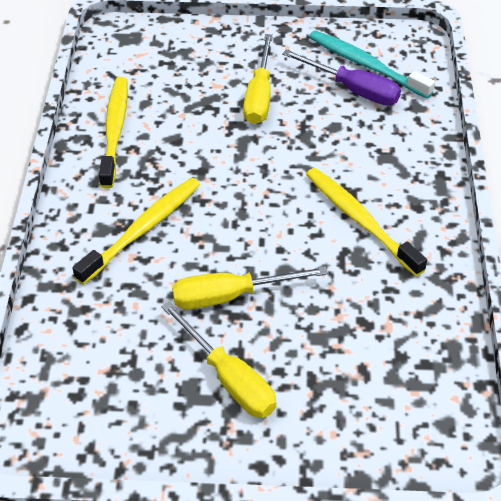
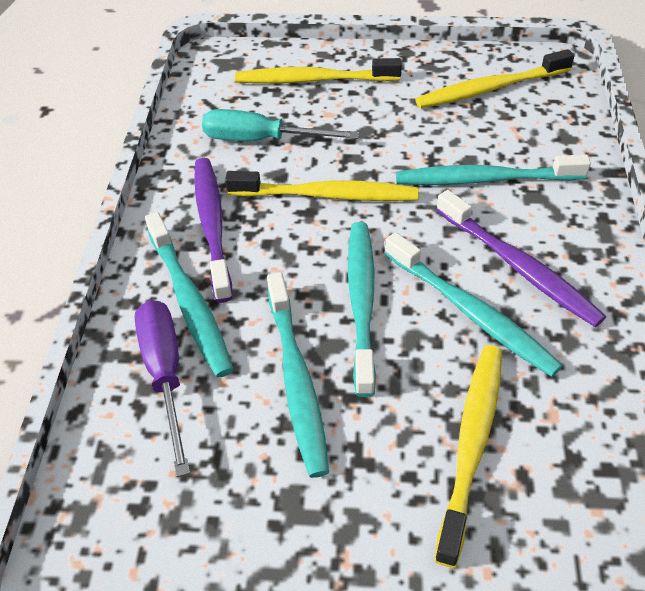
purple toothbrush: none = 0 -> [194,158,233,303] [436,190,606,327] = 2
turquoise screwdriver: none = 0 -> [202,109,359,141] = 1
turquoise toothbrush: [309,30,435,99] = 1 -> [145,212,234,378] [267,272,329,478] [348,222,376,397] [385,232,563,377] [396,155,591,185] = 5
yellow screwdriver: [162,302,277,418] [172,266,328,309] [243,34,273,124] = 3 -> none = 0
yellow toothbrush: [72,178,200,285] [99,77,128,189] [306,168,427,276] = 3 -> [225,171,419,201] [235,58,402,84] [415,49,574,108] [434,345,502,568] = 4

